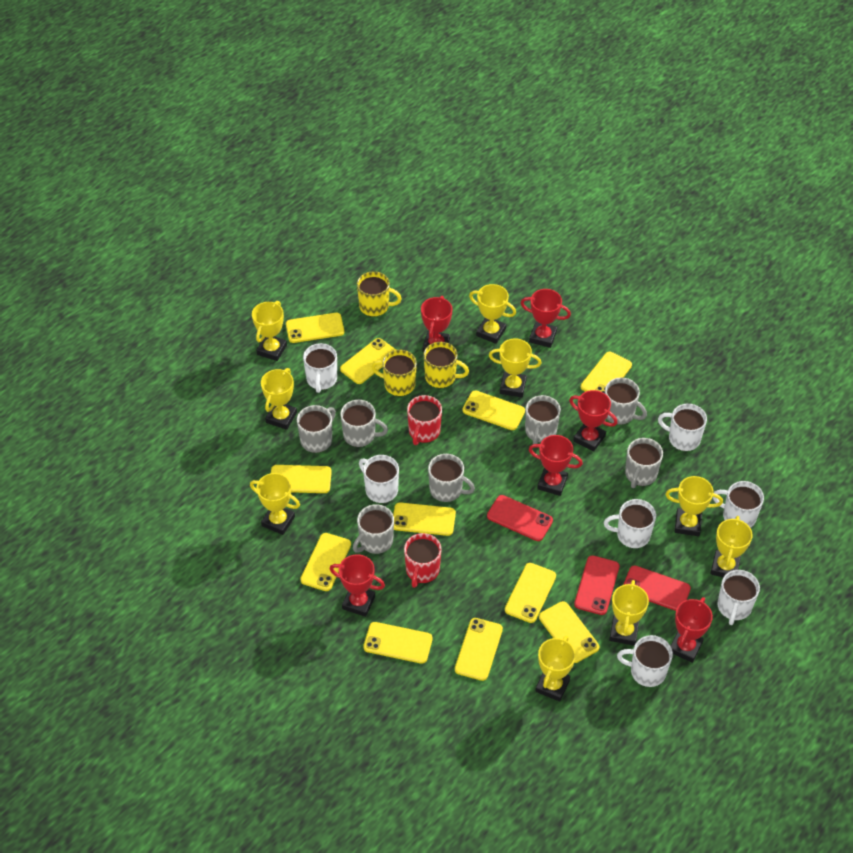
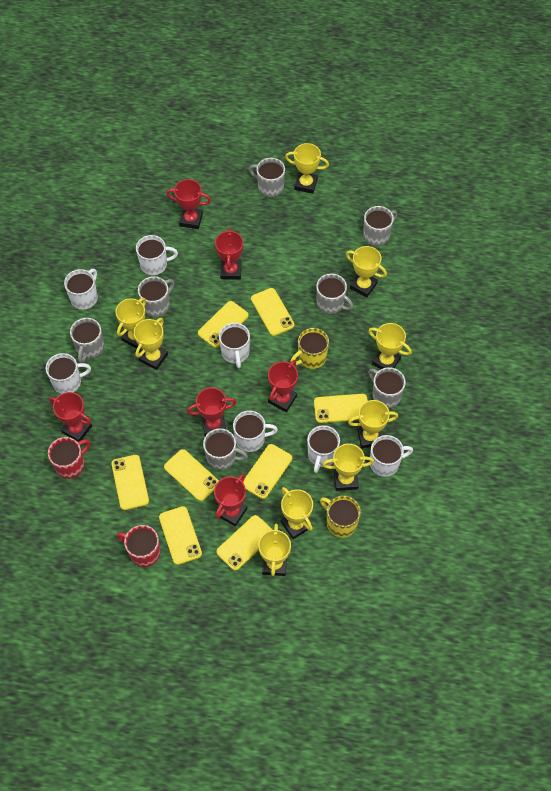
red phone: [487,495,553,541] [574,555,619,615] [623,565,691,611] = 3 -> none = 0
yellow mug: [357,271,402,317] [372,350,417,396] [423,342,469,388] = 3 -> [291,328,329,369] [320,496,361,538] = 2
yellow phone: [271,465,332,493] [286,313,344,343] [300,533,351,591] [340,338,396,384] [363,622,433,664] [393,502,456,536] [455,618,503,681] [462,390,525,430] [505,563,556,623] [539,601,599,663] [581,352,632,393] = 11 -> [111,455,149,510] [159,506,202,565] [164,449,219,501] [198,301,249,348] [216,515,273,571] [243,444,292,499] [251,288,295,336] [314,394,368,423] = 8

